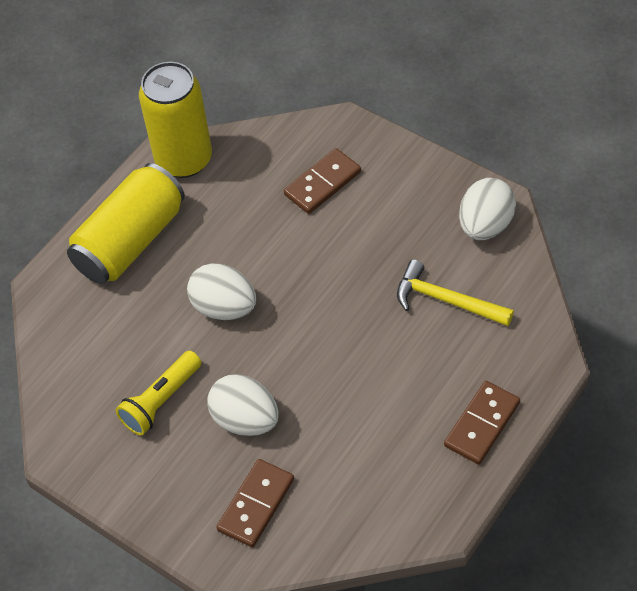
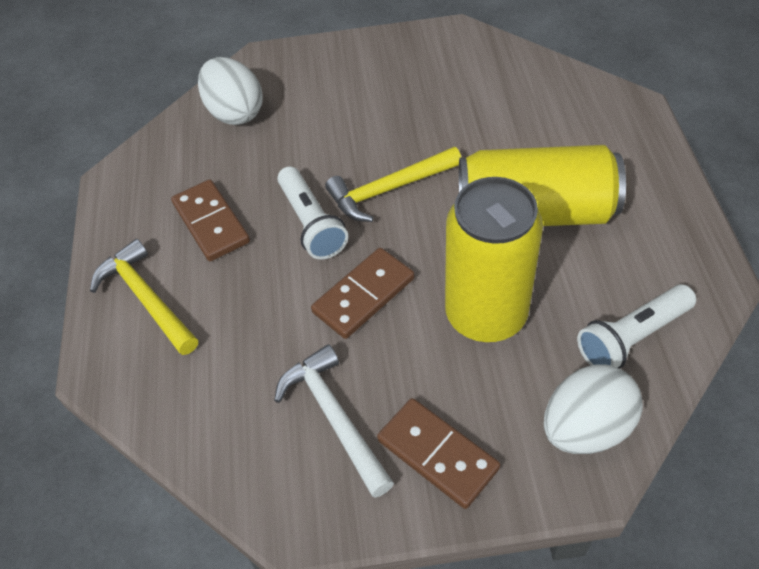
white egg: [187,263,256,320] [207,374,279,436] [459,178,516,240] = 3 -> [198,57,263,125] [544,364,643,454] = 2
white flashlight: none = 0 -> [277,166,348,259] [577,285,696,369] = 2
white hammer: none = 0 -> [274,344,394,498] = 1
yellow flashlight: [116,350,201,435] = 1 -> none = 0
yellow hammer: [397,260,514,326] = 1 -> [90,239,198,355] [325,147,462,222] = 2

